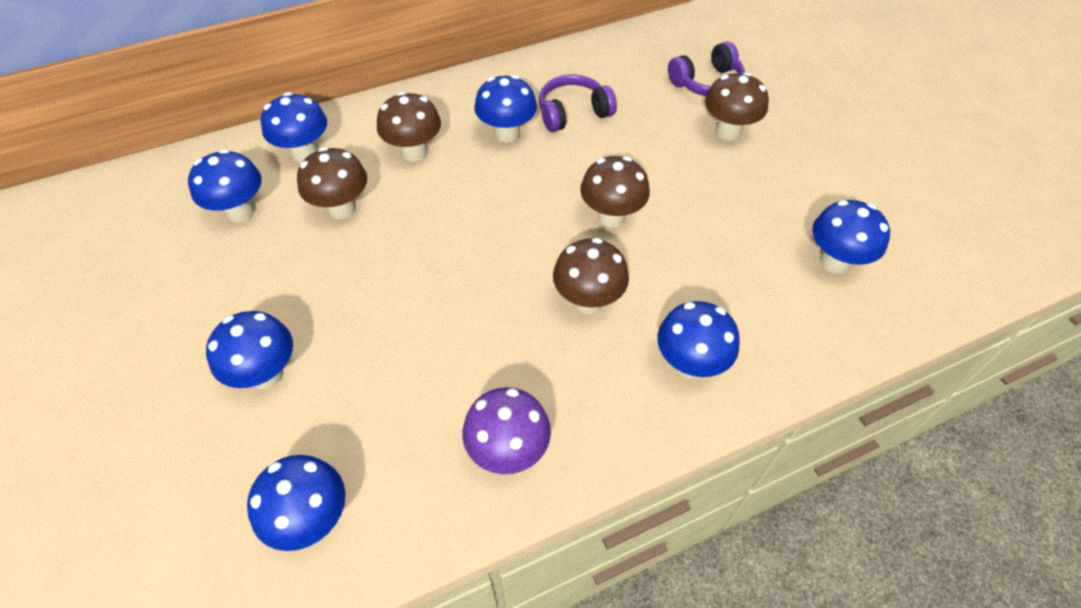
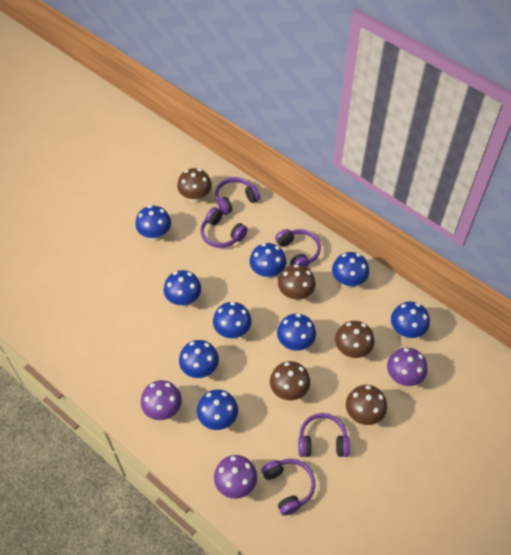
blue mushroom: [188,149,262,222] [206,311,293,389] [247,455,345,551] [261,92,327,163] [474,75,537,143] [657,301,740,379] [812,200,890,274] = 7 -> [135,205,171,241] [164,270,201,307] [179,340,219,378] [197,389,238,430] [213,302,252,339] [250,243,286,279] [277,314,316,351] [332,252,369,288] [391,302,430,339] = 9
purple headphones: [539,75,617,132] [668,41,745,96] = 2 -> [200,207,248,248] [215,177,260,215] [261,459,315,516] [275,229,321,267] [298,413,350,457] = 5
purple mushroom: [463,387,551,474] = 1 -> [141,380,182,420] [214,455,257,499] [387,348,427,386] = 3

